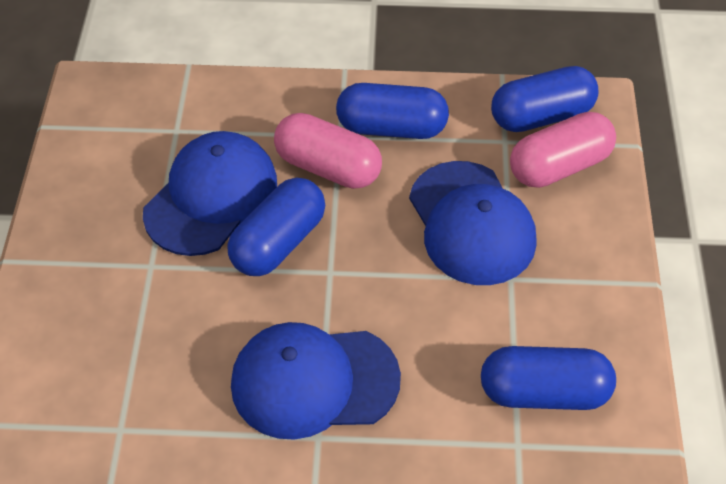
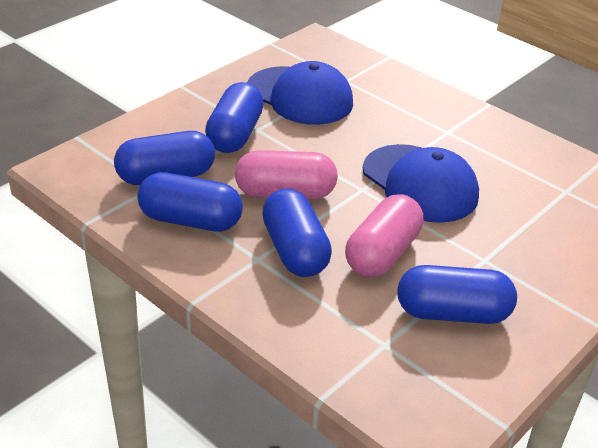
blue cap: [143,131,277,256] [231,322,401,440] [409,161,537,285] = 3 -> [247,61,353,125] [363,144,479,223] = 2
blue capsule: [227,177,325,276] [336,83,449,139] [481,346,616,410] [491,66,598,132] = 4 -> [114,131,215,185] [137,172,243,232] [205,82,264,153] [262,189,332,277] [397,265,517,324] = 5

